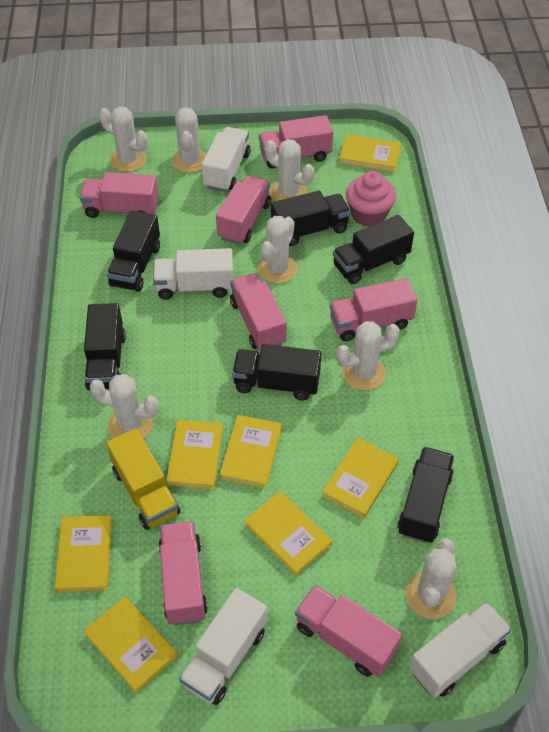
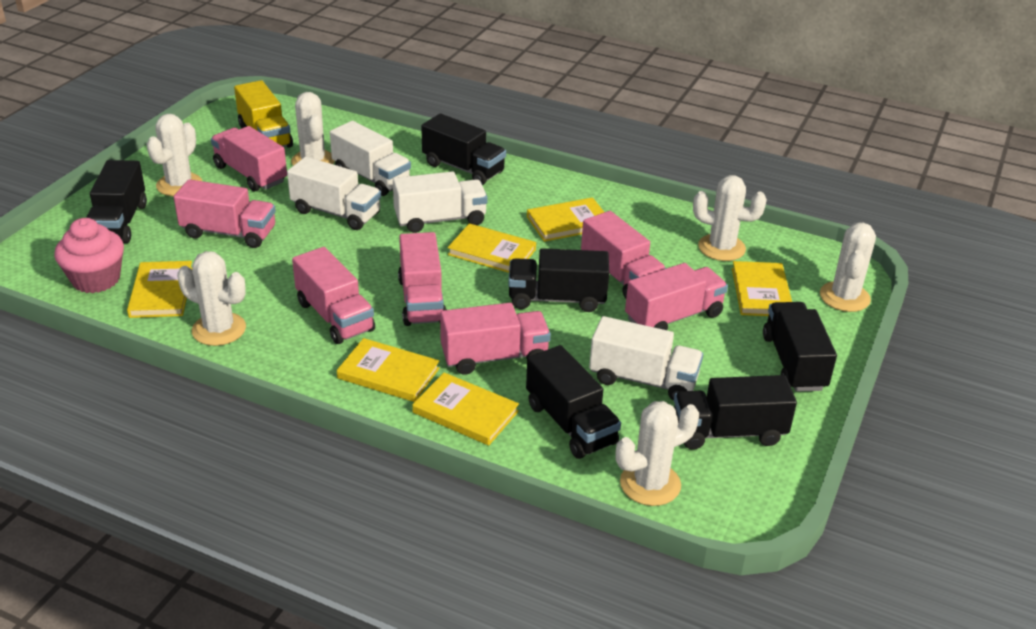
white cactus: [89,374,159,439] [99,107,148,172] [172,107,206,173] [258,216,298,283] [265,139,314,201] [336,321,400,391] [405,538,457,619] = 7 -> [146,114,202,196] [177,251,246,346] [291,92,335,166] [615,401,699,506] [693,175,767,261] [820,222,876,312] = 6
yellow book: [54,515,112,592] [84,596,178,693] [166,420,223,490] [219,415,282,488] [244,491,332,576] [322,438,399,518] [339,134,402,172] = 7 -> [127,261,192,318] [337,338,440,402] [412,372,519,446] [448,223,536,273] [527,197,604,242] [732,261,792,316] = 6

